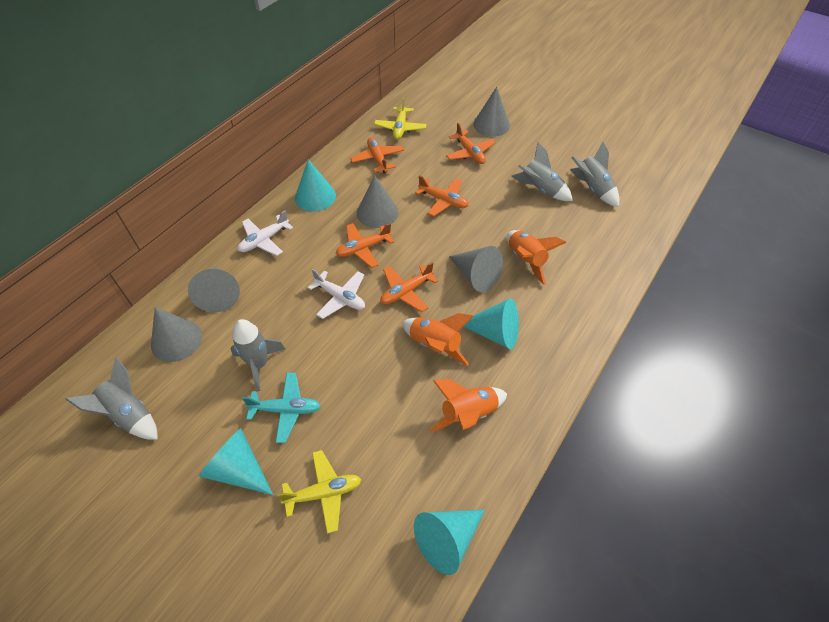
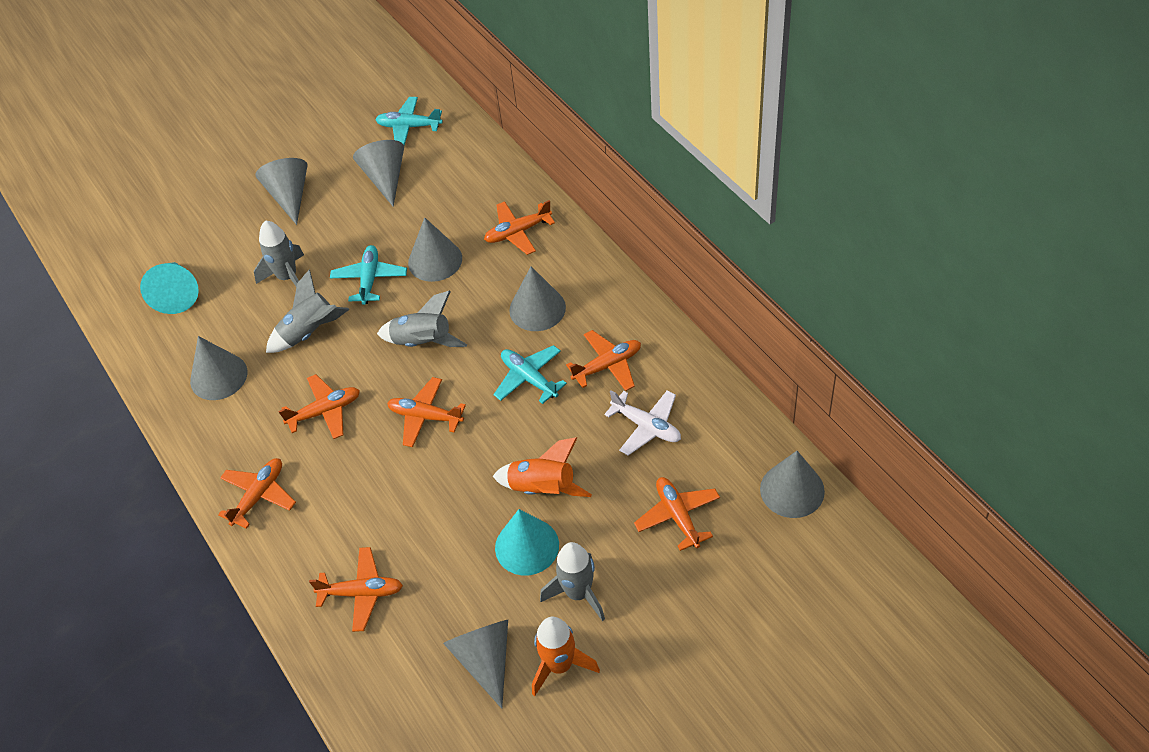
grey cone: [151,307,202,362] [188,267,240,312] [357,175,398,228] [449,246,503,292] [473,87,510,137] = 5 -> [190,336,247,400] [256,158,308,225] [353,140,404,207] [408,217,462,282] [443,620,508,709] [509,266,566,331] [760,451,825,518] = 7
orange plane: [336,223,394,268] [350,137,404,173] [380,262,438,312] [415,175,469,216] [446,123,496,164] = 5 -> [218,458,296,529] [279,374,360,439] [309,547,403,632] [387,377,466,447] [484,200,555,255] [566,330,641,391] [634,477,720,551] = 7
orange rocket: [402,313,473,366] [430,379,507,432] [507,230,566,285] = 3 -> [493,437,592,497] [532,617,600,696] = 2
turquoise cone: [199,428,273,495] [295,159,336,211] [414,510,485,575] [463,298,519,349] = 4 -> [140,262,199,314] [495,509,559,575] = 2
turquoise plane: [242,373,320,443] = 1 -> [330,245,407,305] [375,97,443,146] [493,345,567,404] = 3
white plane: [238,210,293,256] [307,268,365,319] = 2 -> [604,390,681,456] = 1
yellow plane: [277,450,361,534] [374,97,426,140] = 2 -> none = 0

